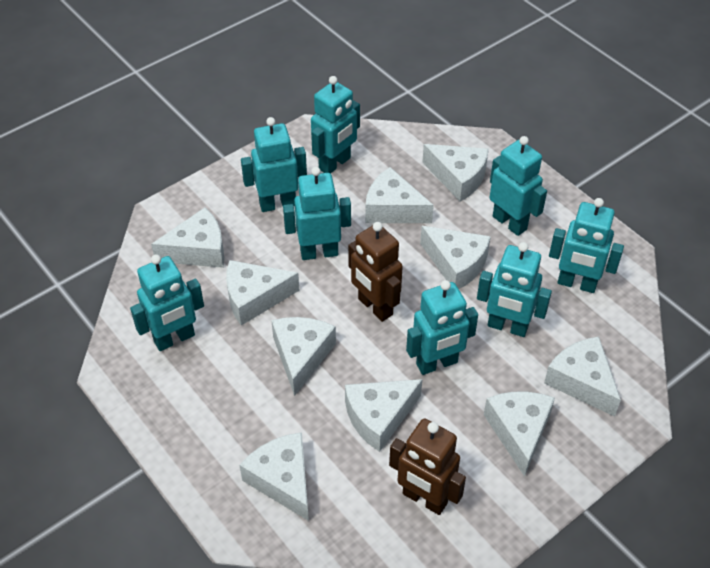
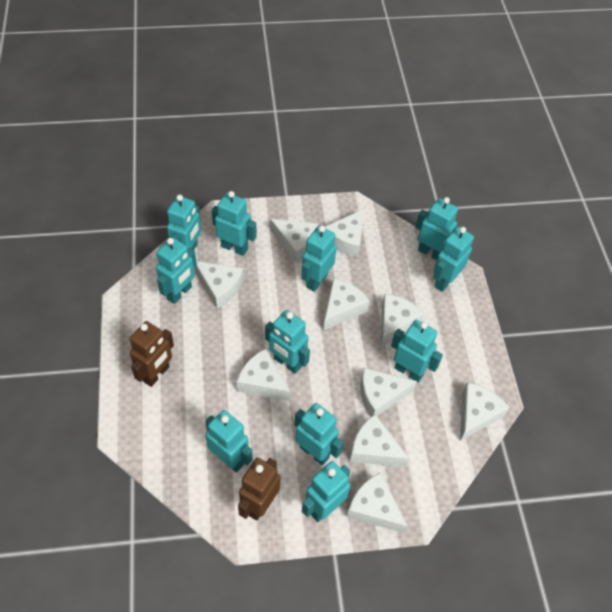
turquoise robot: [130,254,204,351] [241,117,307,212] [283,167,351,260] [311,76,360,173] [406,280,478,375] [477,242,552,337] [489,136,547,236] [549,198,624,293] = 8 -> [156,238,197,304] [167,195,201,250] [206,410,253,473] [212,191,257,256] [265,310,310,374] [295,403,343,465] [301,226,337,292] [302,461,351,522] [391,320,443,382] [415,197,458,261] [433,227,474,292] = 11

